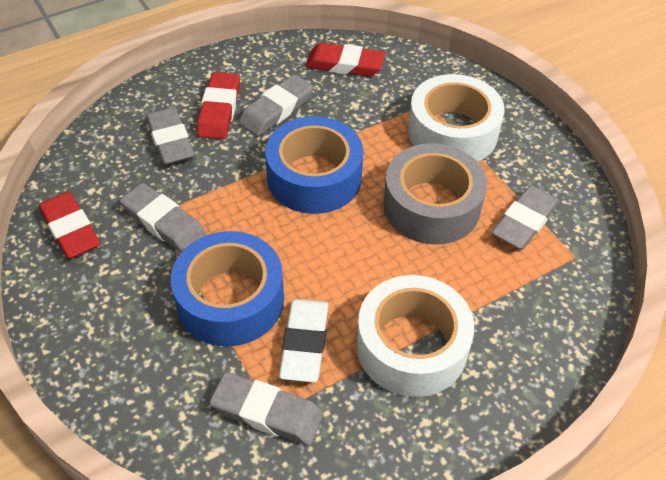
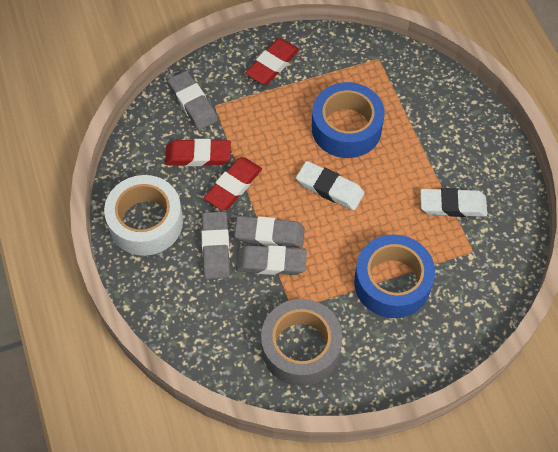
grey eraser: [120,183,207,253] [146,107,194,165] [210,372,323,446] [238,74,313,136] [491,185,560,250] = 5 -> [168,71,218,130] [201,211,230,279] [234,216,305,248] [236,245,307,275] = 4
white eraser: [279,299,329,383] = 1 -> [296,161,364,210] [420,188,487,217] = 2
white tape: [357,275,474,397] [408,74,504,162] = 2 -> [104,175,183,256] = 1

